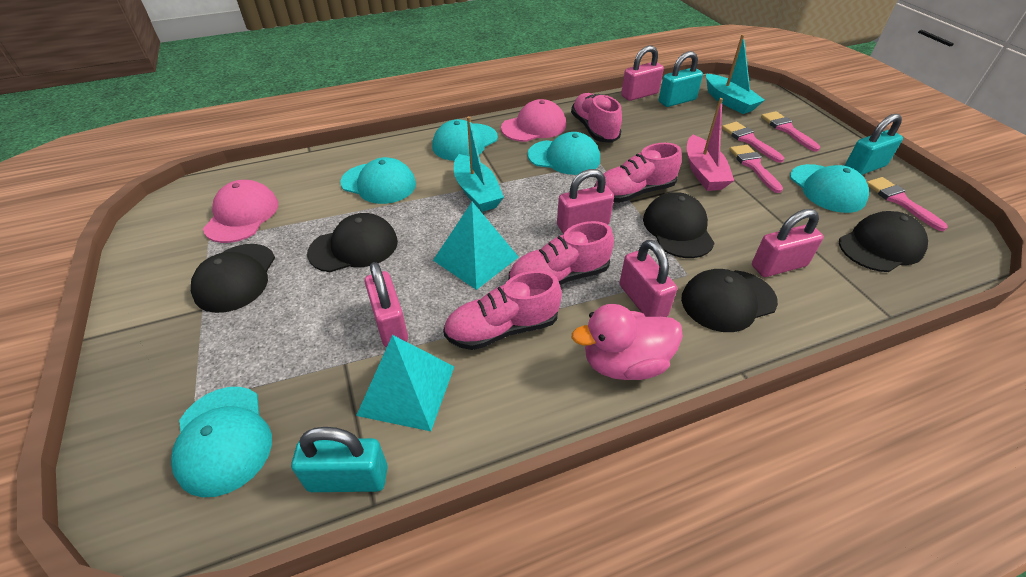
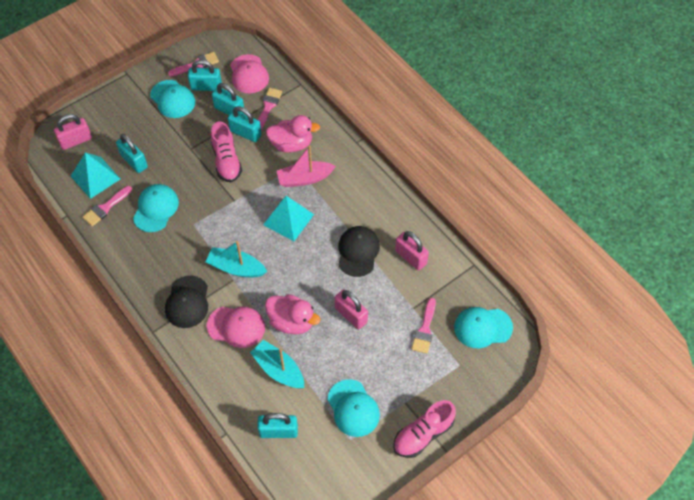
black cap: [191,244,275,313] [307,213,398,272] [643,192,715,258] [681,269,778,332] [839,211,928,272] = 5 -> [165,276,208,328] [338,226,380,277] = 2
pink duck: [572,304,683,380] = 1 -> [265,294,320,334] [266,115,320,153] = 2
pink padlock: [365,262,408,347] [557,169,614,234] [619,240,677,317] [621,46,664,101] [752,209,824,277] = 5 -> [54,114,92,150] [335,289,368,329] [395,231,429,270] = 3
pink shoe: [443,270,562,350] [509,221,614,285] [571,93,622,143] [594,143,682,203] = 4 -> [211,122,242,182] [393,400,456,458] = 2
turquoise cap: [171,387,272,497] [340,157,416,204] [432,119,498,161] [528,132,600,175] [790,164,869,213] = 5 -> [133,184,179,232] [150,80,195,118] [327,379,380,437] [454,307,513,348] = 4
turquoise padlock: [291,427,388,492] [659,51,703,107] [844,114,903,175] = 3 -> [116,134,148,173] [188,60,222,91] [212,83,244,115] [228,106,262,142] [257,413,298,438] = 5

